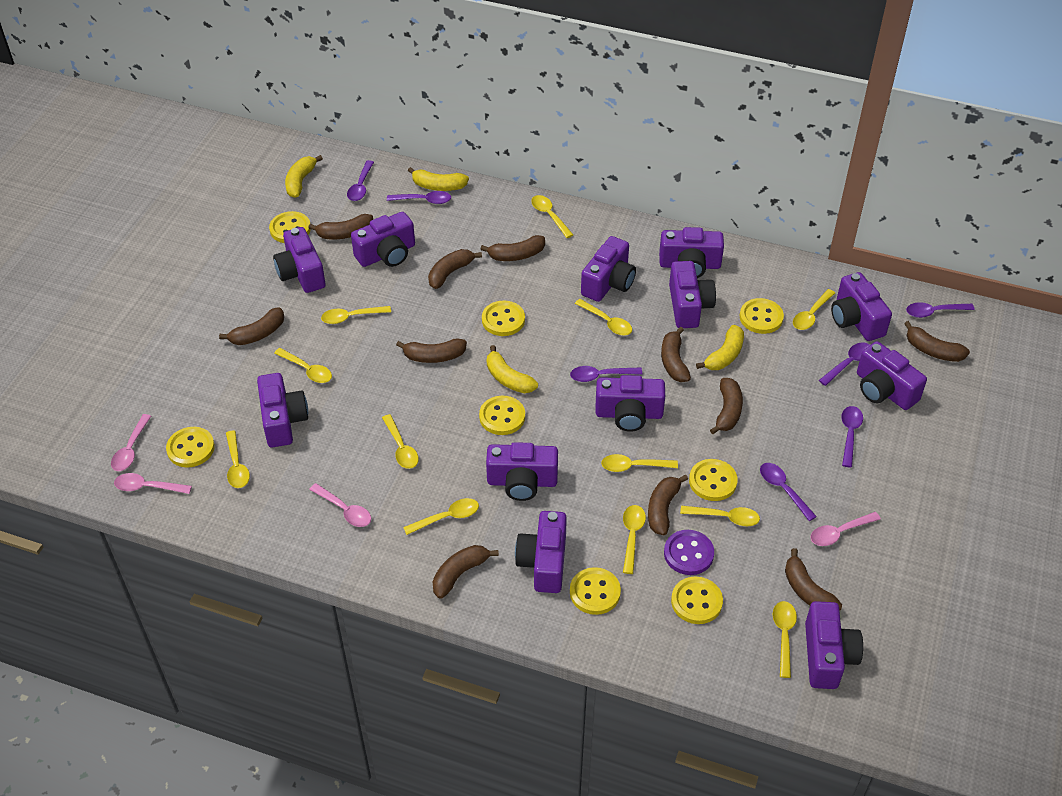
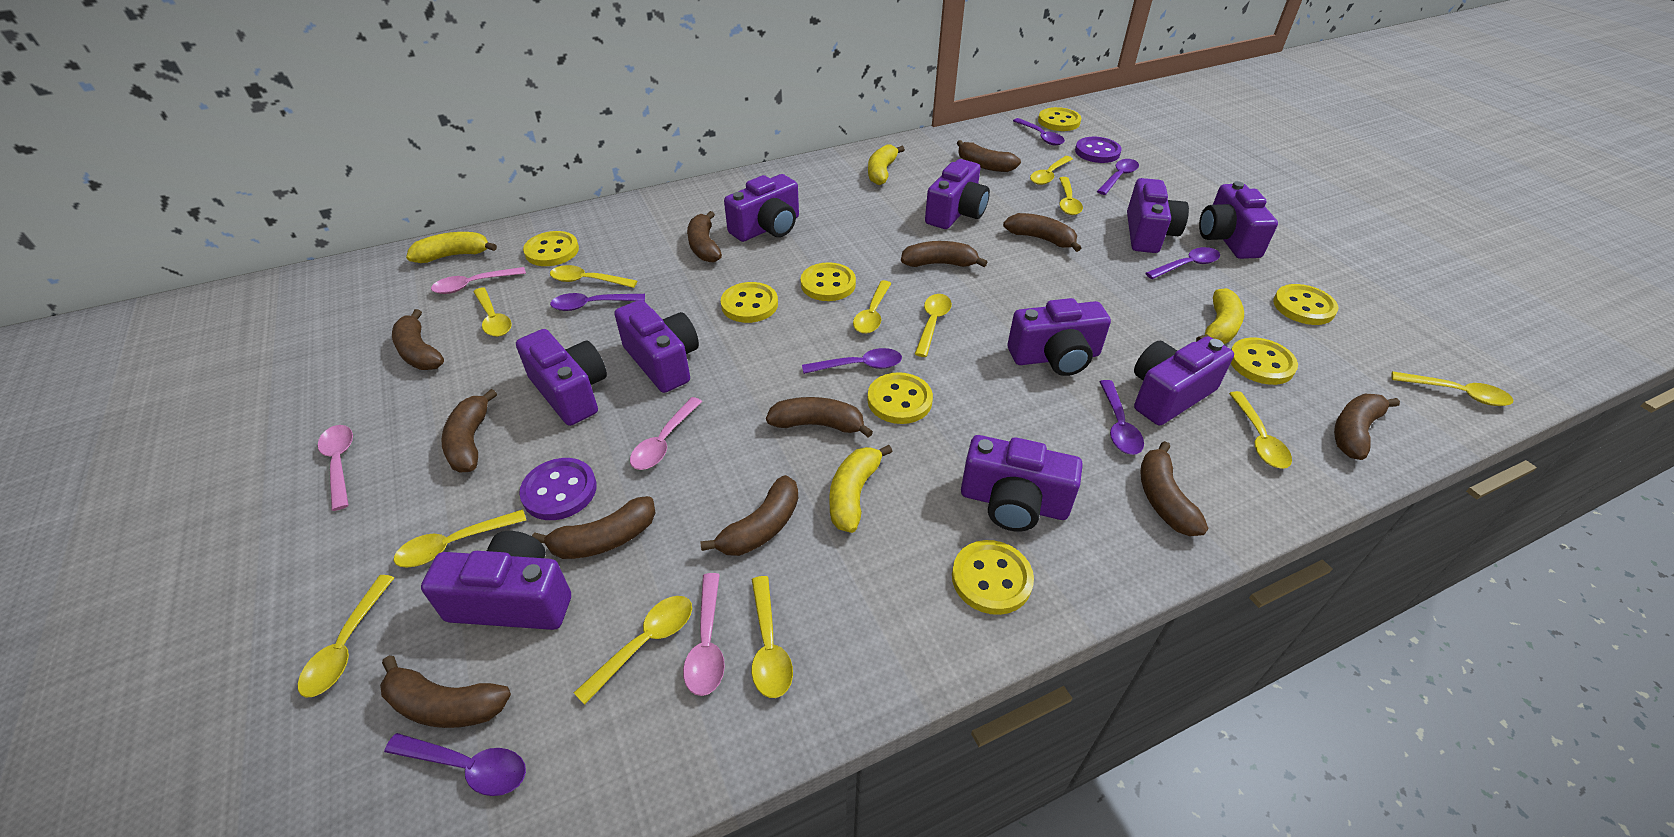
brown banana: [219,307,284,345] [309,214,373,239] [396,338,467,363] [428,249,482,289] [432,545,499,599] [480,235,545,261] [648,474,688,535] [661,327,691,382] [710,378,743,434] [785,548,842,611] [904,321,970,362] = 11 -> [380,656,511,728] [392,309,444,370] [441,389,497,472] [532,496,655,559] [687,211,722,262] [700,475,798,556] [766,397,873,438] [901,241,987,267] [957,140,1021,172] [1003,213,1081,252] [1140,441,1208,536] [1334,394,1400,460] = 12
purple button: [664,530,714,575] = 1 -> [519,458,597,520] [1075,137,1122,163] = 2
purple camera: [257,373,308,448] [273,227,326,293] [351,212,415,267] [486,442,558,501] [515,511,567,593] [581,236,636,302] [596,375,665,432] [659,227,724,278] [669,261,716,328] [805,601,863,689] [831,272,892,341] [857,341,927,410] = 12 -> [421,531,571,630] [516,329,607,426] [614,300,699,393] [724,174,799,242] [925,159,990,229] [961,435,1083,531] [1008,298,1111,376] [1127,178,1189,253] [1134,336,1234,425] [1199,181,1278,259] = 10

